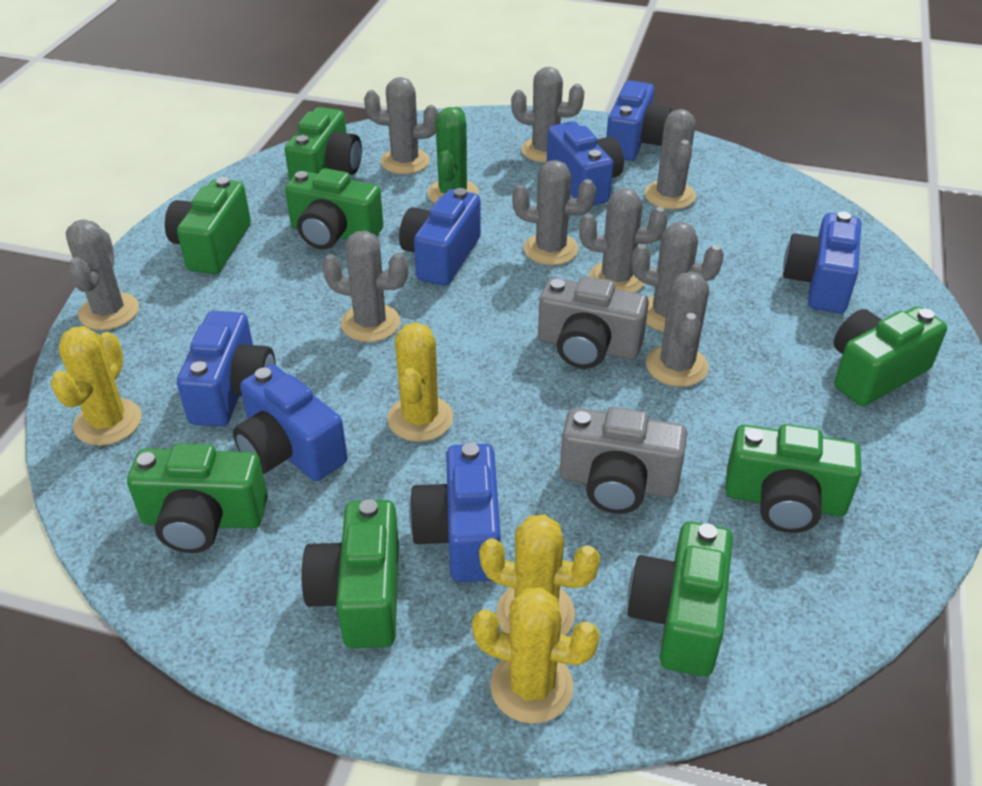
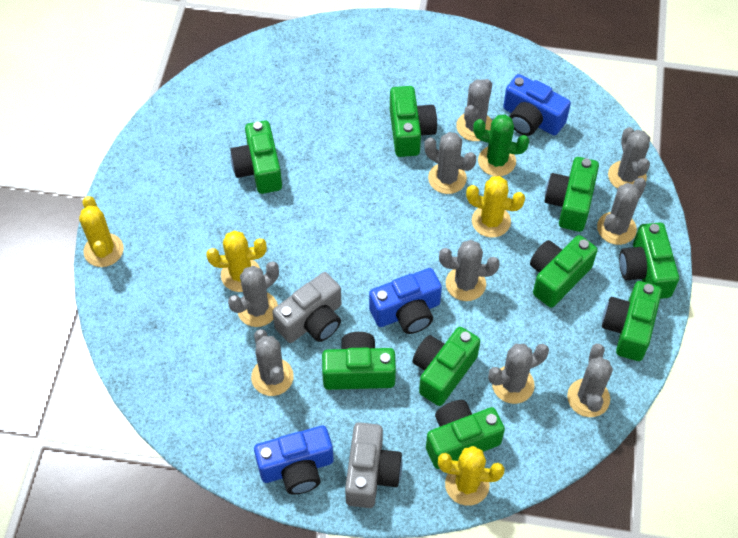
blue camera: [177,311,276,427] [233,365,347,481] [399,188,481,286] [409,443,501,582] [547,121,624,206] [606,81,672,161] [783,212,861,313] = 7 -> [254,425,333,494] [369,268,442,334] [503,74,571,136] = 3
green camera: [127,443,268,553] [165,177,251,274] [285,107,362,181] [285,168,383,249] [301,499,399,648] [627,521,733,677] [725,424,862,533] [834,306,947,406] = 8 -> [230,121,282,194] [322,332,396,390] [390,86,437,157] [413,327,480,406] [426,400,505,469] [530,235,598,308] [545,157,599,232] [602,281,662,361] [619,223,679,299] = 9

